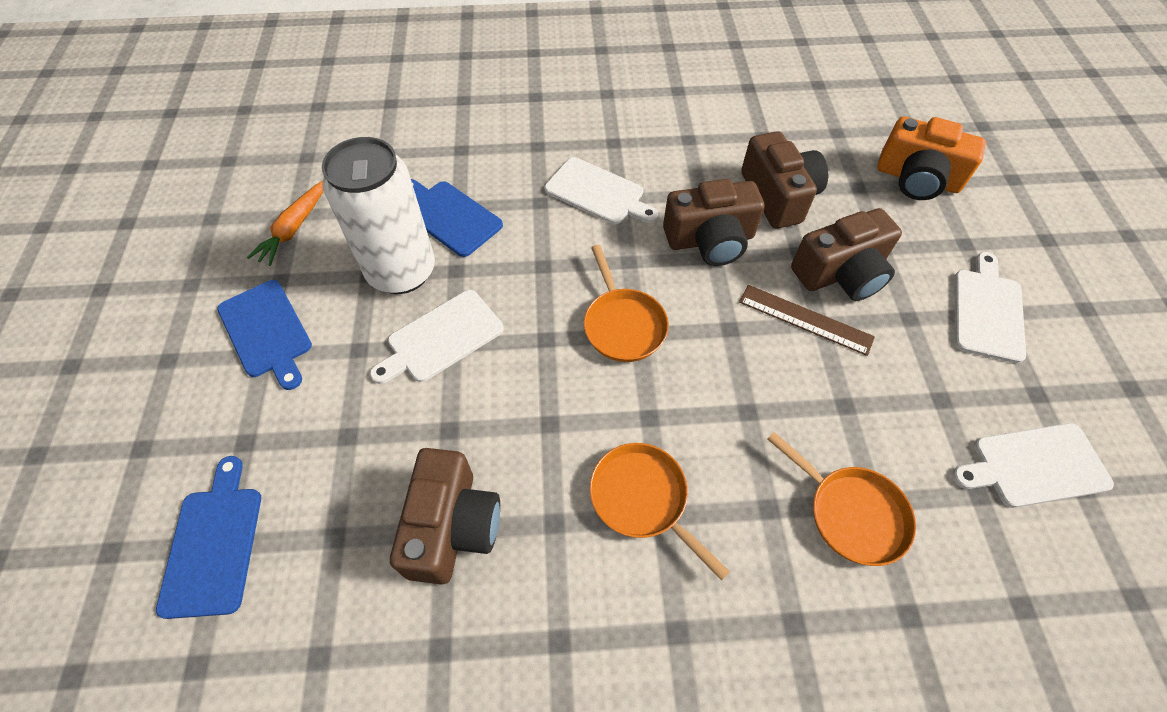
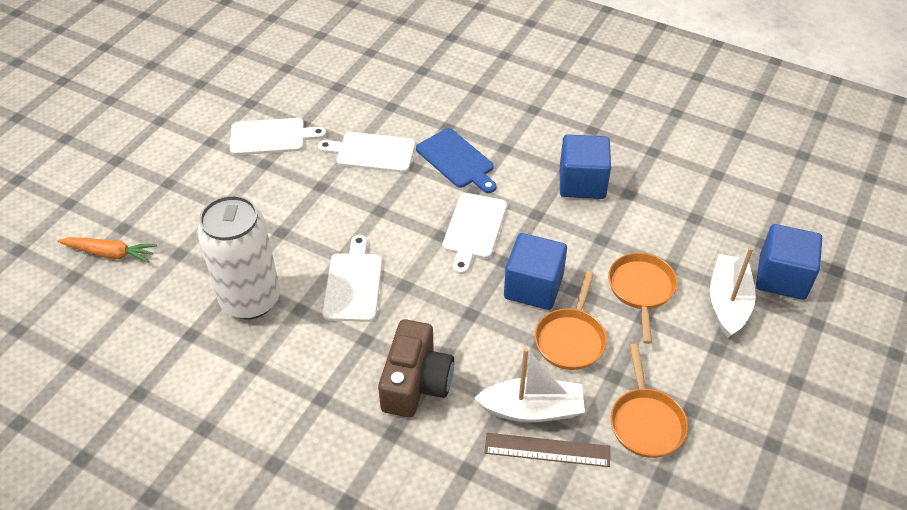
blue cube: none = 0 -> [504,233,567,310] [560,134,611,199] [756,224,822,300] = 3
blue cutting board: [156,456,261,619] [217,280,312,390] [411,179,503,257] = 3 -> [416,128,496,193] = 1
brown camera: [390,448,500,584] [663,179,765,266] [741,131,828,229] [791,208,902,301] = 4 -> [378,319,454,417] = 1
orange camera: [877,117,986,200] = 1 -> none = 0
white boat: none = 0 -> [474,348,585,422] [710,247,756,338] = 2

